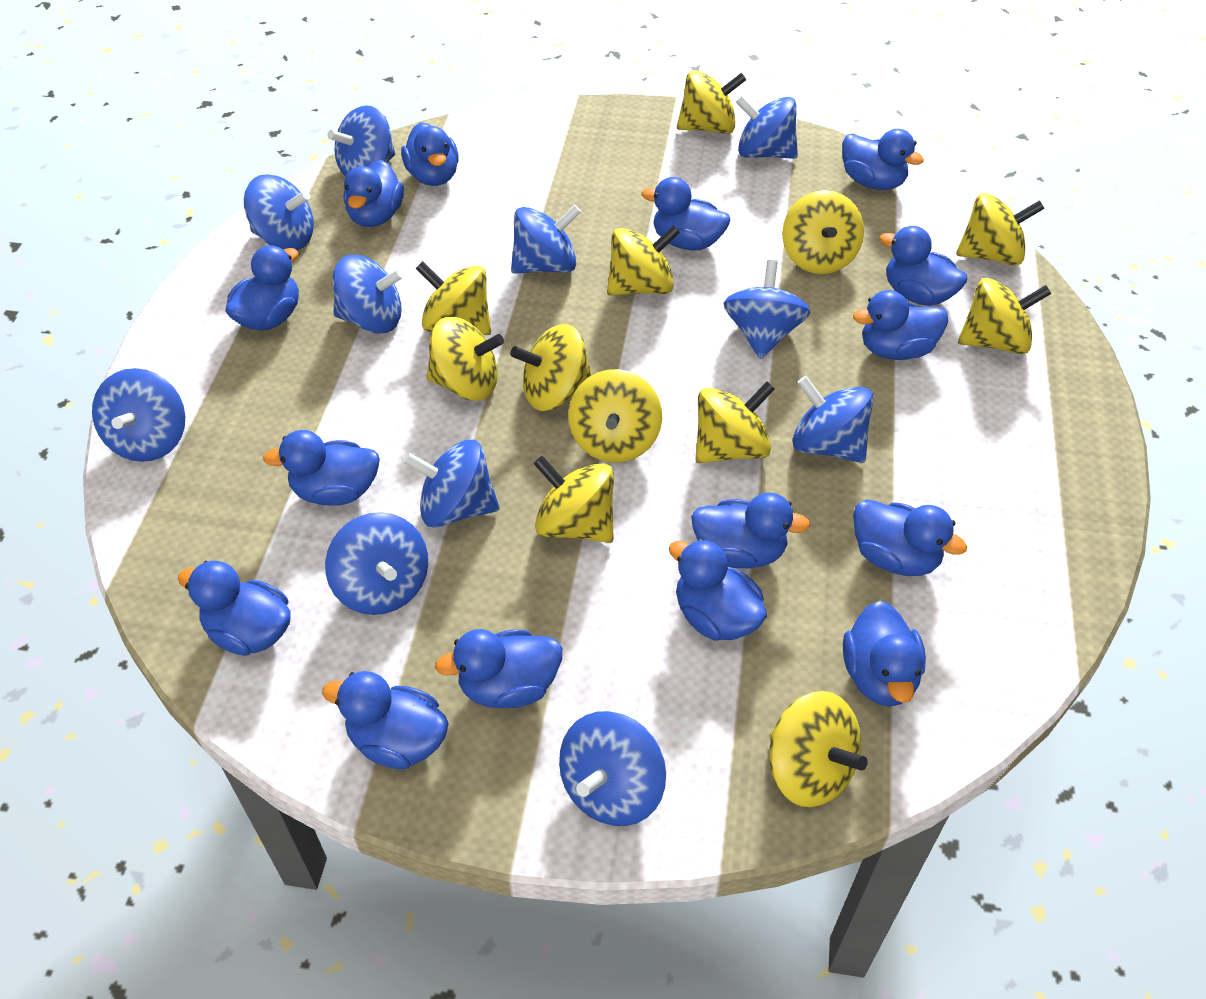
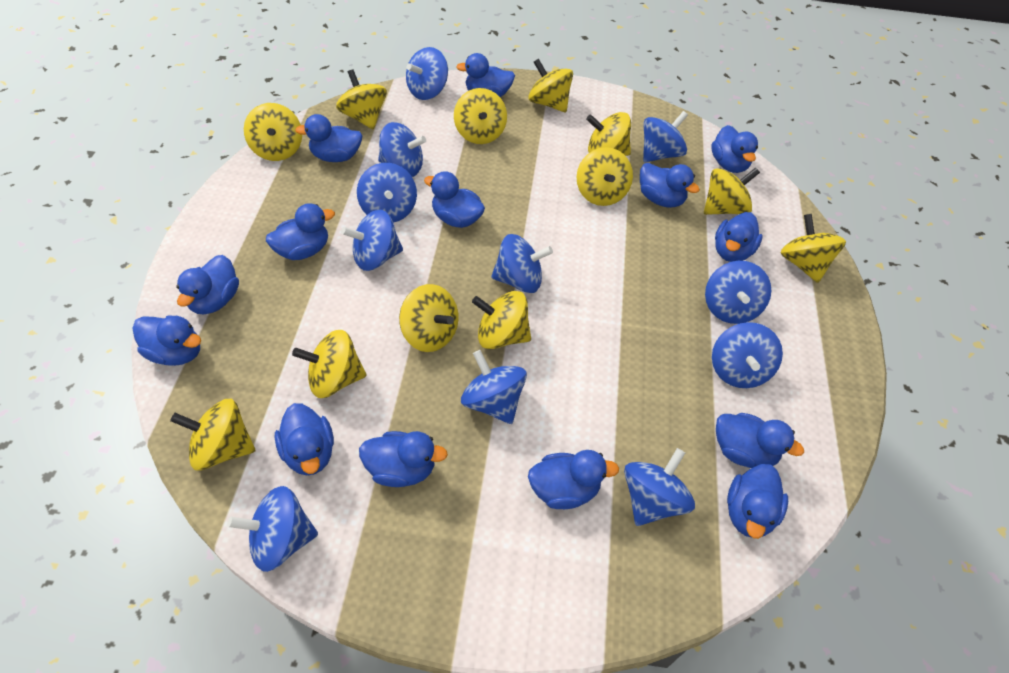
blue duck: [178,561,291,656] [225,245,299,330] [263,430,380,506] [322,671,449,770] [344,160,404,227] [401,122,459,186] [435,629,562,708] [641,177,730,250] [669,539,767,641] [691,493,810,569] [842,129,924,190] [843,601,926,707] [853,290,948,360] [853,499,967,576] [879,226,968,306] = 15 -> [132,315,201,366] [176,255,239,314] [266,203,335,260] [275,403,334,475] [295,114,362,162] [359,431,448,487] [424,171,485,228] [456,53,515,97] [528,450,619,509] [640,163,700,208] [711,125,758,173] [715,212,763,262] [716,413,804,468] [727,464,788,539] = 14

